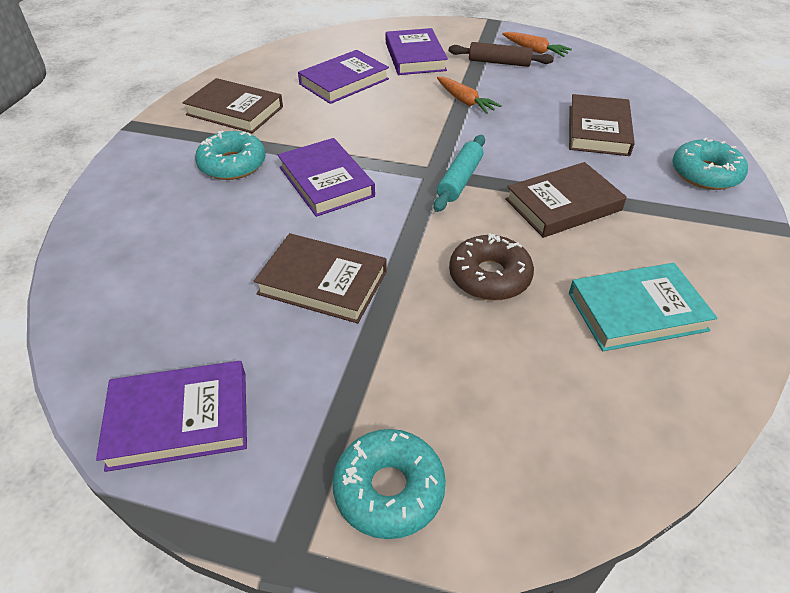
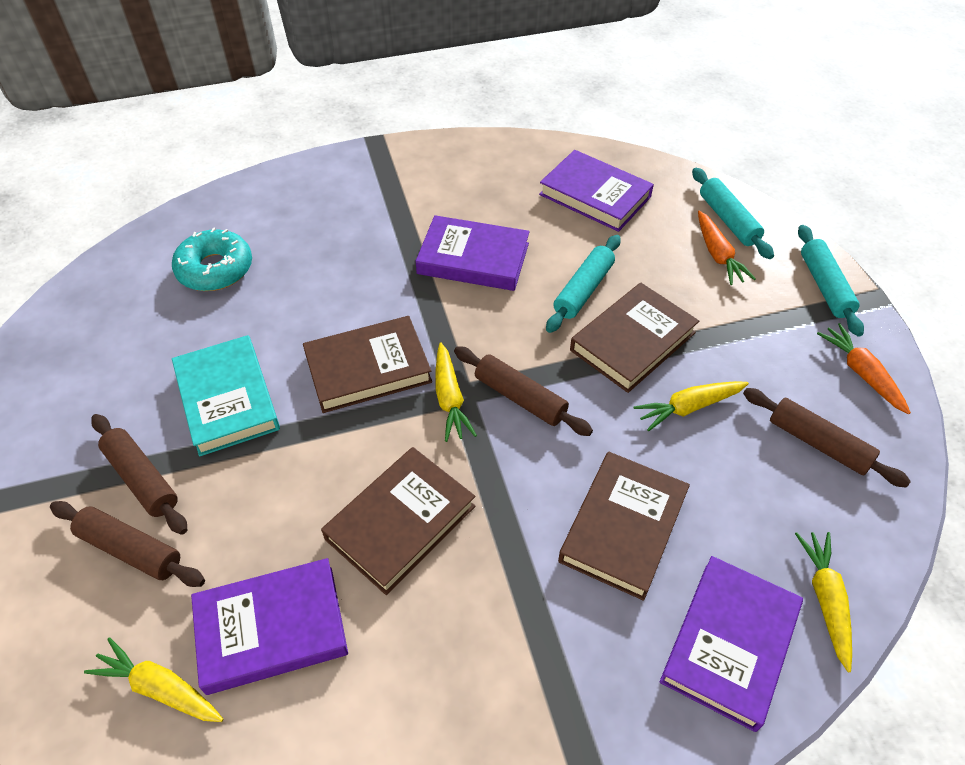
brown donut: [449,233,534,301] = 1 -> none = 0
brown rolling pin: [449,42,554,67] = 1 -> [50,501,205,587] [91,414,187,535] [454,346,593,436] [743,388,911,488] = 4
turquoise donut: [195,130,266,180] [333,429,446,539] [672,138,748,190] = 3 -> [172,228,252,291] = 1
turquoise rolling pin: [434,135,485,212] = 1 -> [546,235,621,333] [692,168,774,259] [798,225,864,337] = 3
yellow carrot: none = 0 -> [84,638,224,722] [436,343,477,442] [633,381,749,431] [795,532,852,672] = 4

